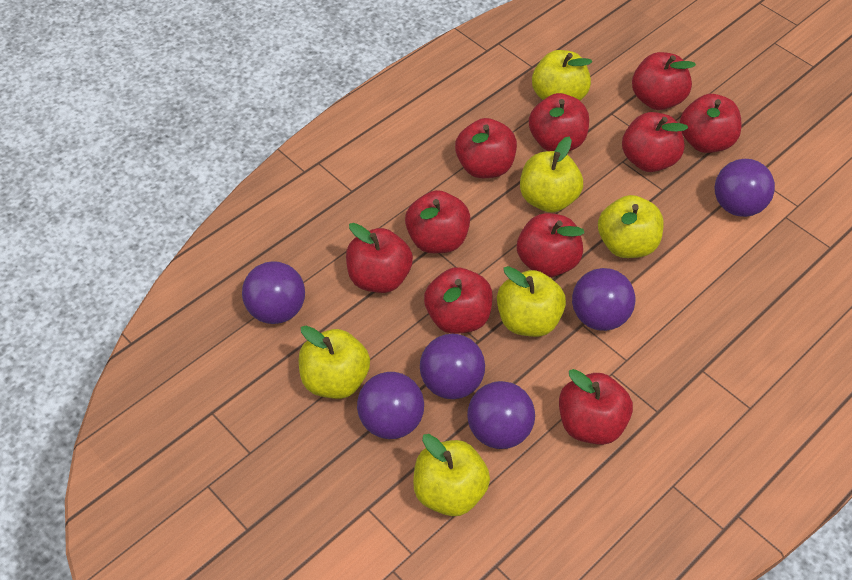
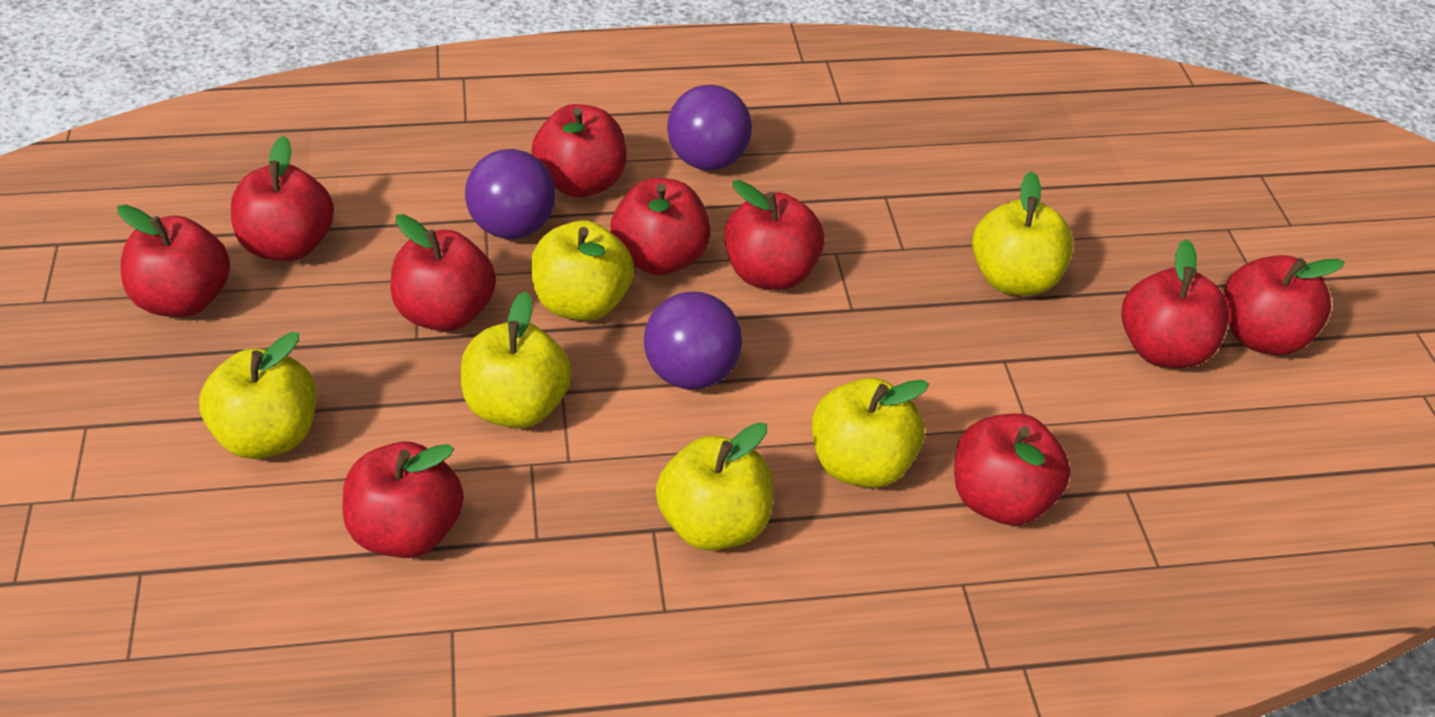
purple ball: [242,261,305,324] [357,372,424,439] [420,334,485,399] [467,381,535,449] [572,268,635,331] [715,159,775,217] = 6 -> [465,149,556,239] [644,292,742,390] [667,85,752,170] = 3

